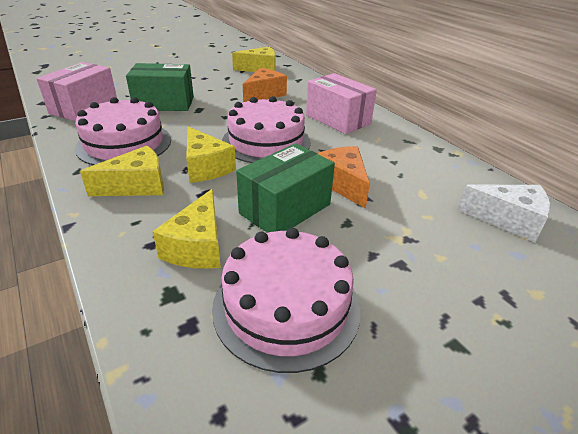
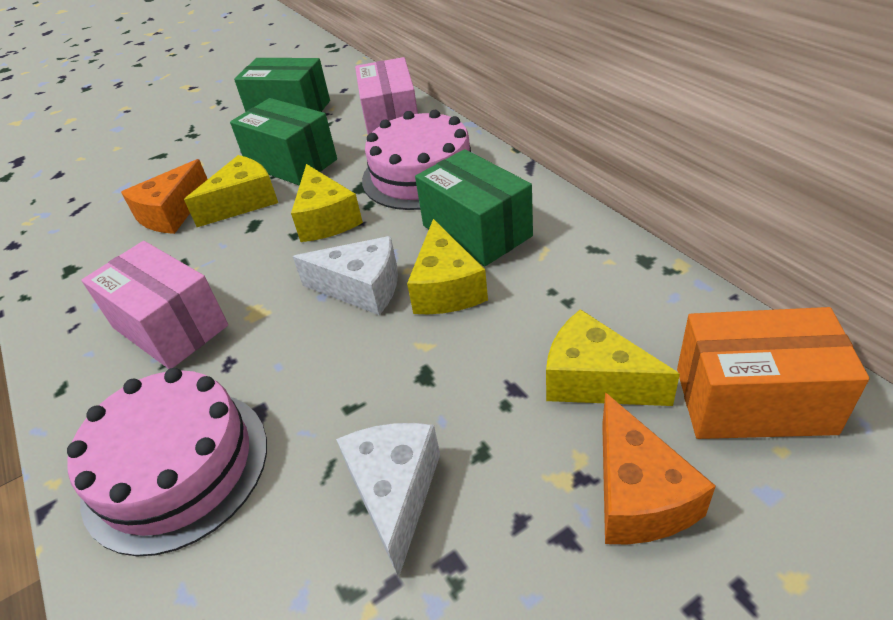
green box: [126,63,194,111] [236,143,335,233] = 2 -> [230,98,337,186] [234,58,330,112] [415,149,533,267] = 3
orange box: none = 0 -> [677,307,869,439] = 1
pink cake: [75,97,171,165] [212,228,361,373] [222,96,311,163] = 3 -> [67,368,267,556] [362,110,476,210] = 2
white cheese: [457,185,551,242] = 1 -> [293,236,398,315] [336,423,440,577] = 2

